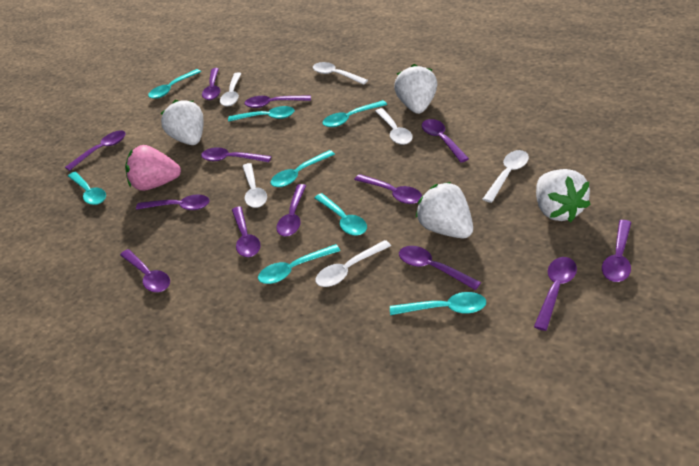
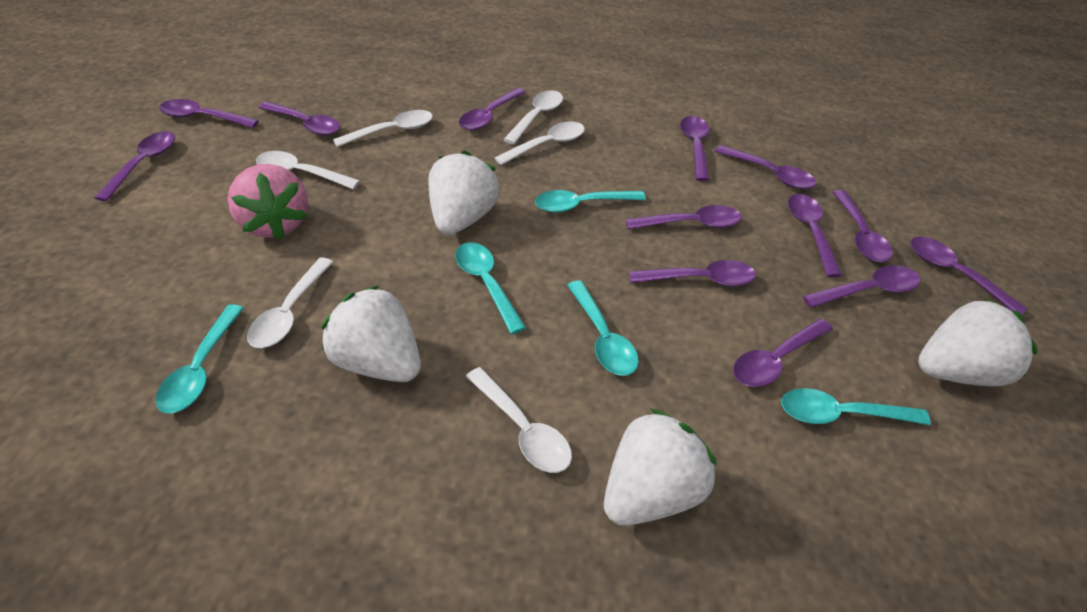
turquoise spoon: [68,172,106,205] [148,69,201,99] [228,106,295,122] [258,244,340,284] [270,150,335,187] [314,193,367,236] [322,100,387,127] [390,292,486,315] = 8 -> [155,304,244,413] [455,242,526,334] [535,190,646,213] [567,281,639,376] [781,388,931,425] = 5

